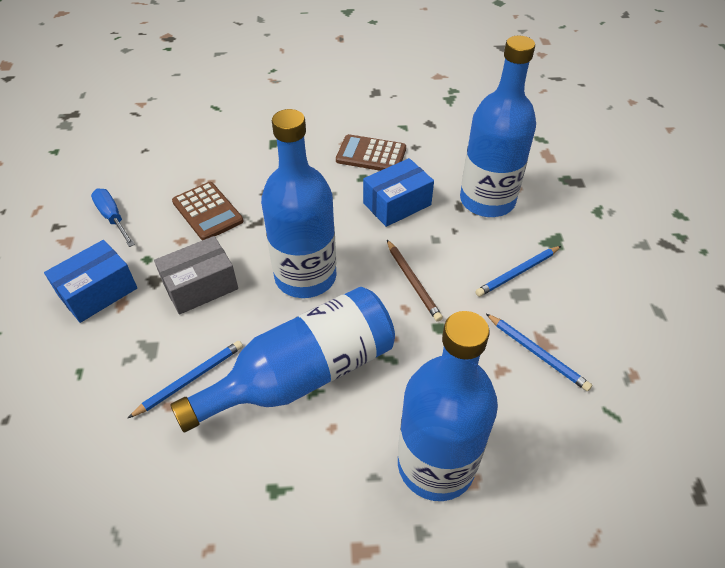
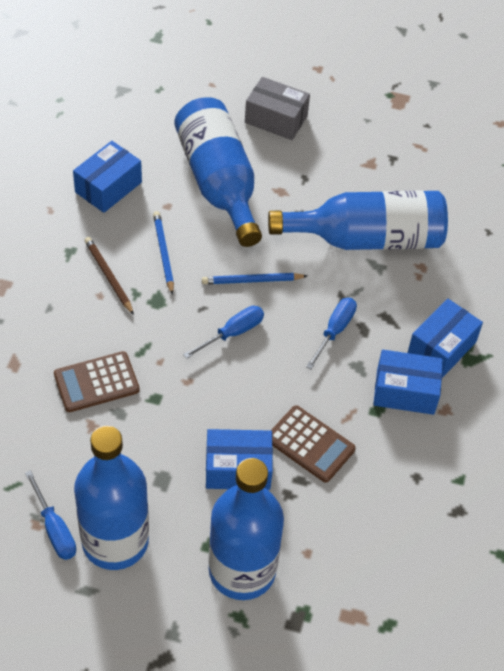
blue box: [44,240,137,323] [363,158,434,227] = 2 -> [73,141,142,213] [206,429,273,490] [373,350,443,415] [408,298,483,378] = 4
blue pencil: [128,341,243,418] [475,246,561,297] [486,314,592,391] = 3 -> [153,211,174,295] [202,273,307,284] = 2
blue screwdriver: [91,188,135,247] = 1 -> [25,470,76,560] [183,306,264,359] [306,298,357,369] = 3

